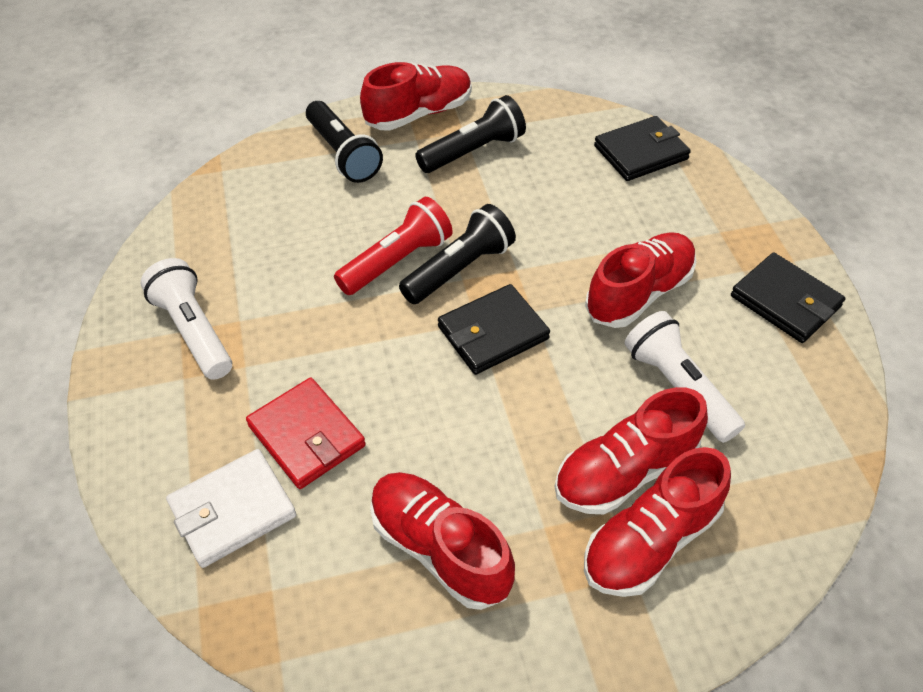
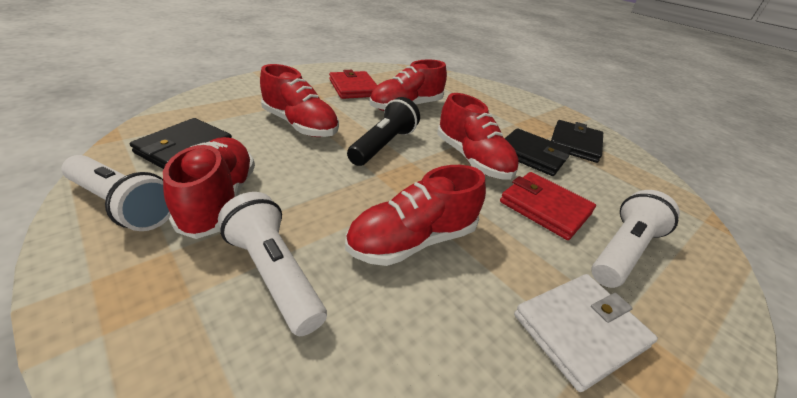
black flashlight: [306,101,383,183] [399,204,516,304] [415,95,526,173] = 3 -> [347,97,420,166] = 1
red flashlight: [334,197,453,295] = 1 -> none = 0
red wallet: [246,378,366,489] = 1 -> [329,70,377,99] [500,172,596,240] = 2
white flashlight: [141,258,232,380] [625,311,745,443] = 2 -> [61,155,171,231] [218,192,327,336] [591,190,680,288] = 3

